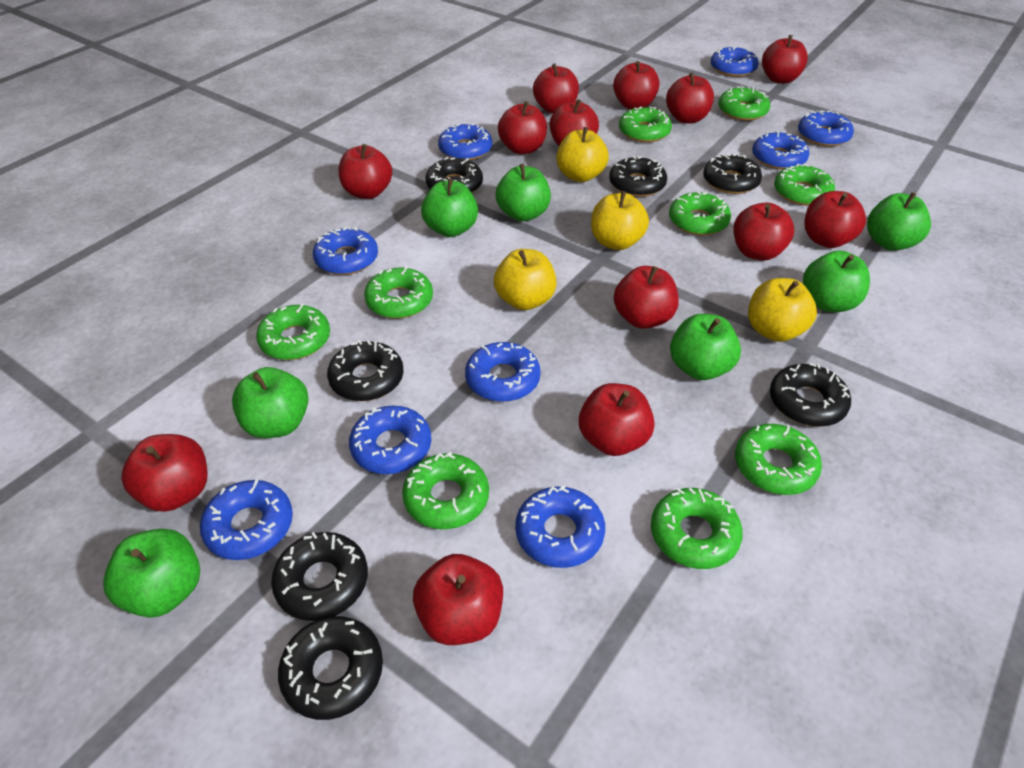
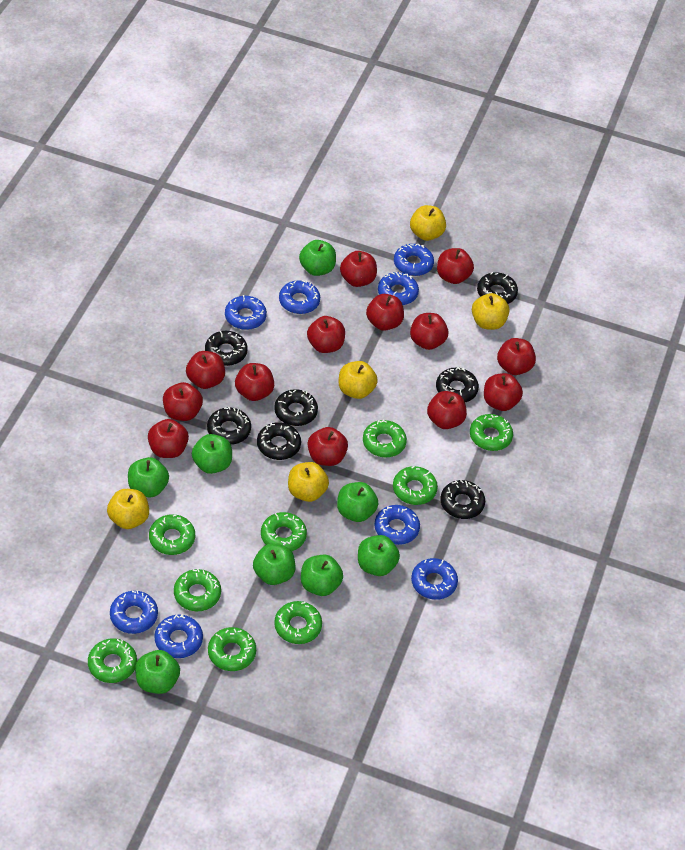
blue donut: [200,480,293,560] [313,226,378,275] [349,406,431,474] [438,123,492,160] [465,342,541,402] [515,485,605,568] [711,46,759,77] [752,131,810,170] [798,110,854,147] = 9 -> [110,590,158,634] [154,614,203,658] [225,295,267,330] [279,280,320,314] [374,505,420,545] [378,272,419,305] [394,244,434,276] [411,558,458,600] = 8
green apple: [103,529,200,618] [232,367,309,438] [421,179,478,237] [495,164,551,221] [670,314,741,380] [803,251,870,312] [867,192,931,251] = 7 -> [128,457,169,498] [135,650,180,694] [192,434,232,474] [253,544,295,585] [299,240,336,276] [301,555,343,596] [337,482,378,522] [358,535,400,576] = 8
yellow apple: [494,249,557,310] [556,127,609,182] [591,191,649,250] [748,278,817,342] = 4 -> [107,489,149,529] [288,462,329,502] [339,361,378,399] [410,205,446,241] [472,293,510,330] = 5

